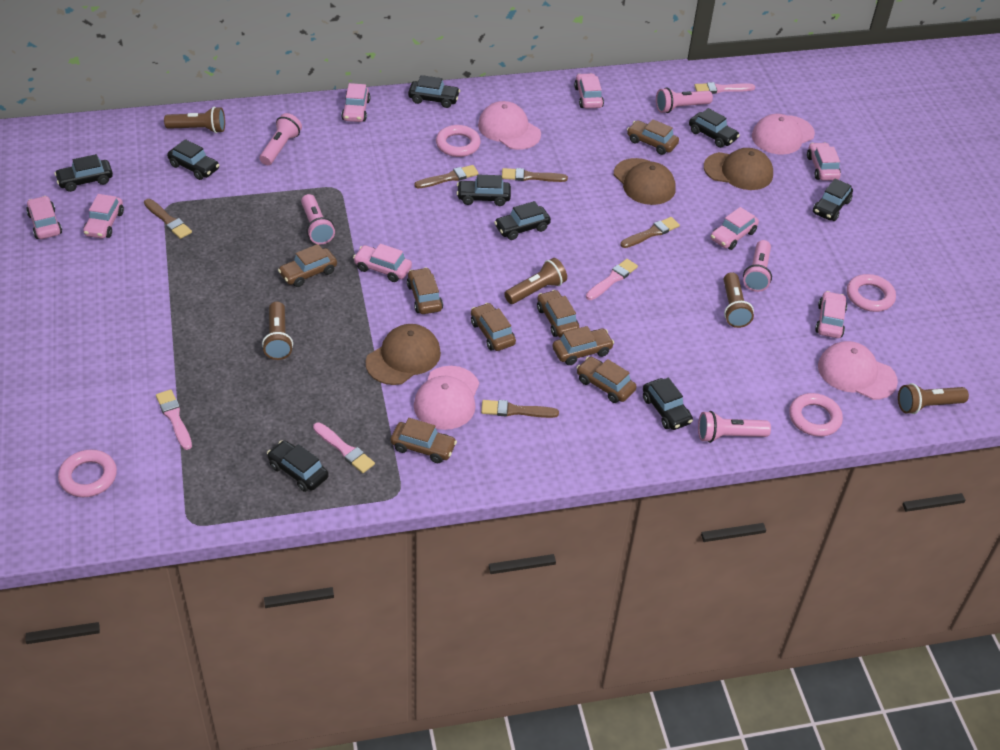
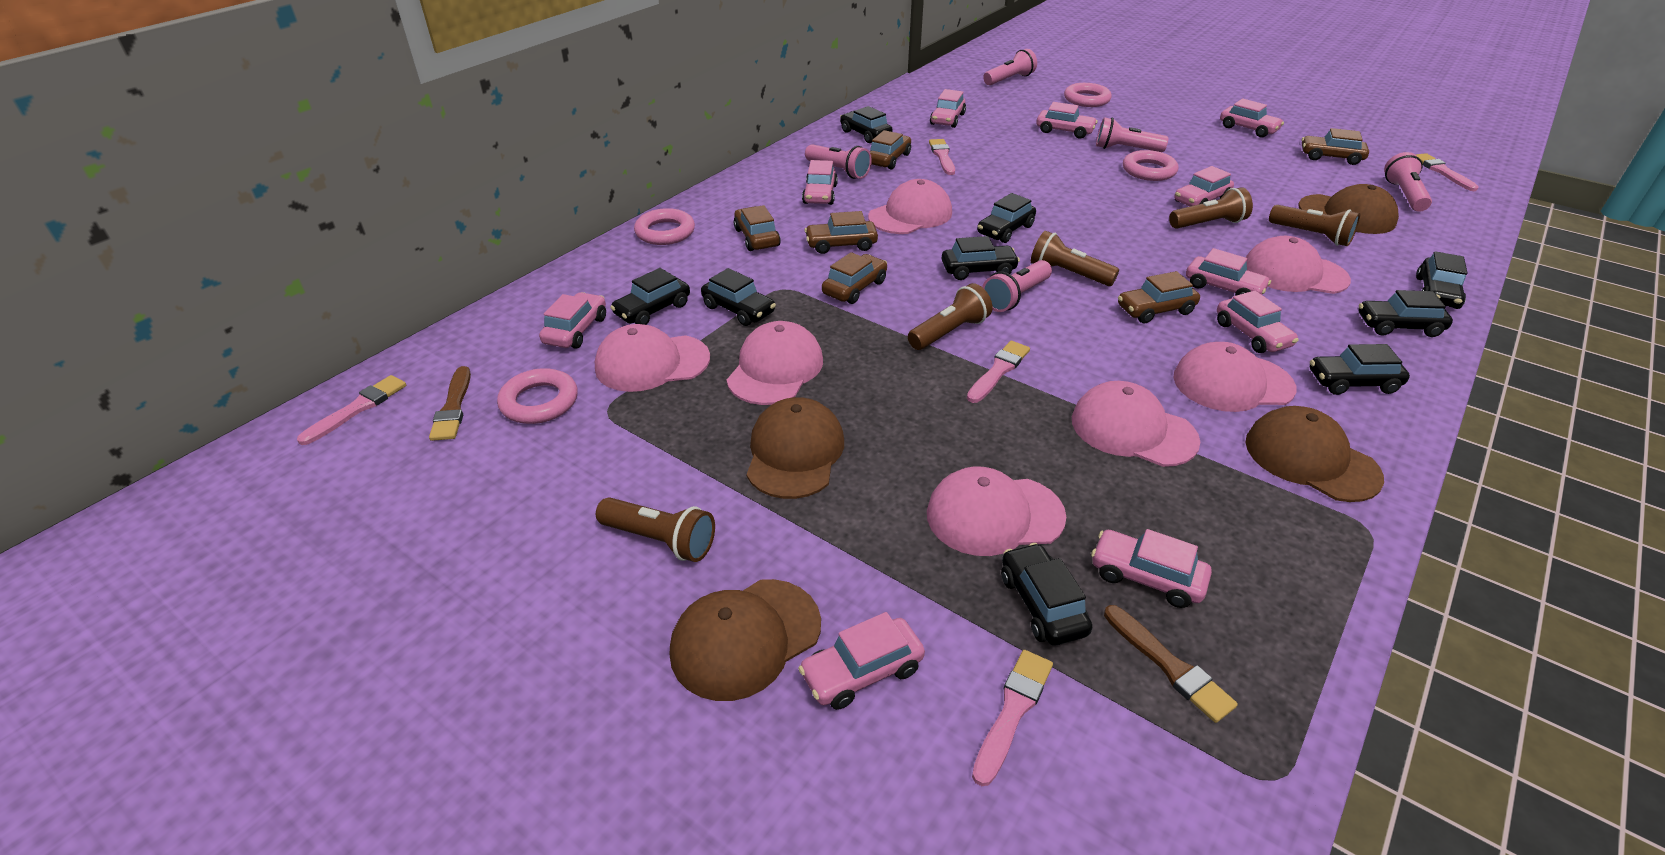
brown brush: [144,199,192,239] [414,165,479,188] [481,400,559,418] [502,168,568,182] [621,217,680,248] = 5 -> [429,366,471,441] [1104,605,1238,723] = 2
brown cap: [366,324,441,385] [614,158,676,205] [704,148,773,190] = 3 -> [670,579,821,701] [746,397,844,499] [1245,406,1384,502] [1299,184,1399,234] = 4
brown car: [278,244,337,287] [391,418,457,463] [407,268,443,314] [471,303,516,351] [537,290,580,337] [553,326,614,365] [577,357,636,403] [627,119,679,155] = 8 -> [734,205,781,251] [804,211,878,254] [822,252,887,304] [869,130,911,169] [1118,271,1200,323] [1302,128,1369,165] = 6
pink brush: [156,390,192,450] [313,422,375,473] [586,259,638,300] [694,82,755,94] = 4 -> [297,375,406,445] [929,139,955,175] [967,341,1030,403] [972,650,1053,786] [1416,153,1478,191] = 5
pink cap: [414,366,479,430] [478,101,541,150] [752,114,815,155] [818,341,898,400] = 4 -> [595,324,710,392] [727,321,823,405] [868,179,952,234] [927,466,1066,556] [1072,381,1200,467] [1173,342,1296,412] [1246,236,1351,294] = 7
pink car: [26,196,62,239] [83,194,124,238] [341,83,370,122] [353,244,412,282] [574,73,604,109] [711,207,759,250] [807,142,841,181] [815,291,847,338] = 8 -> [539,292,606,348] [798,612,925,710] [802,160,838,205] [930,89,966,128] [1036,102,1098,138] [1091,529,1212,608] [1174,166,1234,207] [1186,248,1271,296] [1217,291,1298,353] [1220,98,1284,137] = 10

